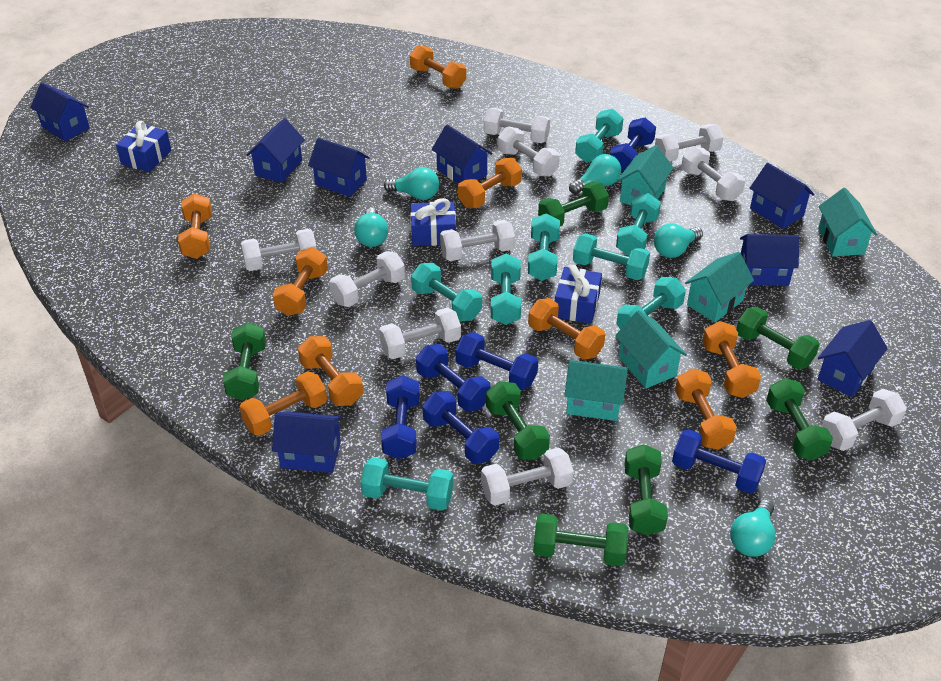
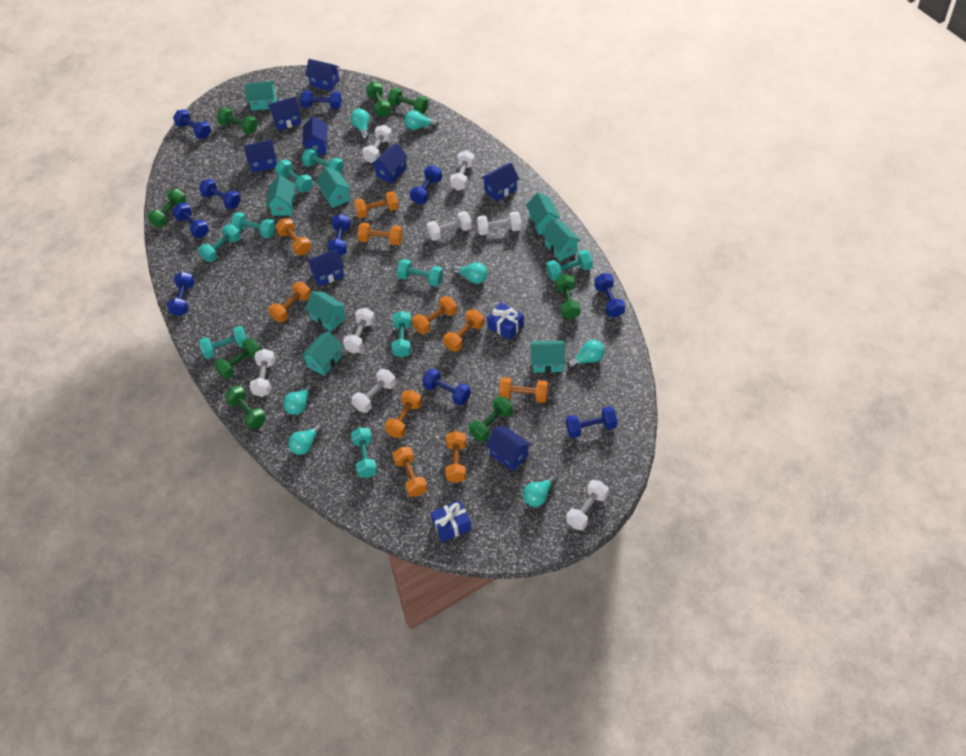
blue dumbbell: [381,375,420,459] [416,344,491,412] [422,391,499,464] [456,332,538,390] [610,118,656,173] [672,429,766,494] = 6 -> [167,271,195,316] [172,203,209,238] [173,109,211,139] [199,179,241,209] [300,90,342,109] [328,214,350,256] [410,165,442,204] [422,368,471,405] [566,406,618,438] [595,273,625,317] = 10
blue gift: [116,121,171,172] [410,198,456,246] [555,265,602,324] = 3 -> [431,500,471,542] [487,302,524,340] = 2
green dumbbell: [223,322,266,401] [486,381,550,460] [533,513,628,566] [538,182,609,226] [624,444,668,535] [736,307,820,369] [766,378,833,460] = 7 -> [148,189,186,227] [214,338,261,379] [217,108,258,134] [225,386,266,429] [366,81,391,117] [388,88,428,114] [469,396,513,441] [556,274,580,319] = 8
orange dumbbell: [178,193,212,259] [240,371,327,436] [273,247,328,316] [298,336,363,406] [410,45,466,89] [458,158,522,208] [528,298,605,360] [675,369,737,450] [702,321,761,398] = 9 -> [268,282,311,322] [276,218,312,255] [354,191,399,218] [357,223,403,245] [385,390,422,438] [392,447,427,497] [412,296,457,335] [443,310,484,351] [445,431,466,483] [499,377,548,403] = 10
turquoise dumbbell: [361,457,453,511] [411,263,482,322] [491,253,521,325] [528,213,560,281] [573,233,650,280] [575,109,624,163] [616,193,661,256] [616,277,686,329] = 8 -> [198,224,241,262] [199,326,247,359] [230,212,276,238] [275,160,313,193] [302,148,344,174] [351,427,377,478] [392,311,412,358] [397,259,443,287] [546,250,593,281] = 9
turquoise house: [564,360,628,421] [615,310,687,389] [617,145,673,205] [685,252,754,323] [818,188,877,257] = 5 -> [245,81,276,111] [266,175,295,216] [301,331,343,376] [305,291,346,332] [316,167,351,208] [526,192,561,235] [531,341,565,373] [542,219,581,261] = 8
turquoise light bulb: [354,208,388,247] [384,167,439,200] [569,154,621,194] [654,223,703,258] [730,499,775,557] = 5 -> [283,384,314,415] [288,424,322,455] [351,109,370,140] [405,110,439,130] [453,262,488,284] [523,475,557,507] [567,340,605,368] = 7
white dumbbell: [241,229,317,271] [329,251,405,307] [379,308,461,359] [440,220,515,261] [481,447,573,506] [483,108,550,143] [498,127,560,177] [655,124,724,162] [681,146,745,201] [821,389,907,451] = 10 -> [250,349,275,397] [343,308,375,353] [351,369,396,413] [362,125,392,163] [427,211,472,241] [450,150,475,191] [477,211,521,235] [566,480,609,531] = 8

